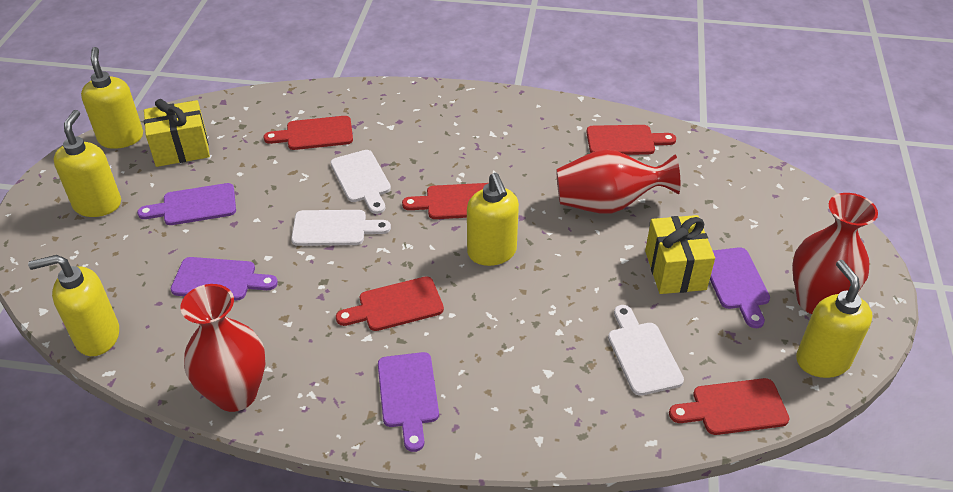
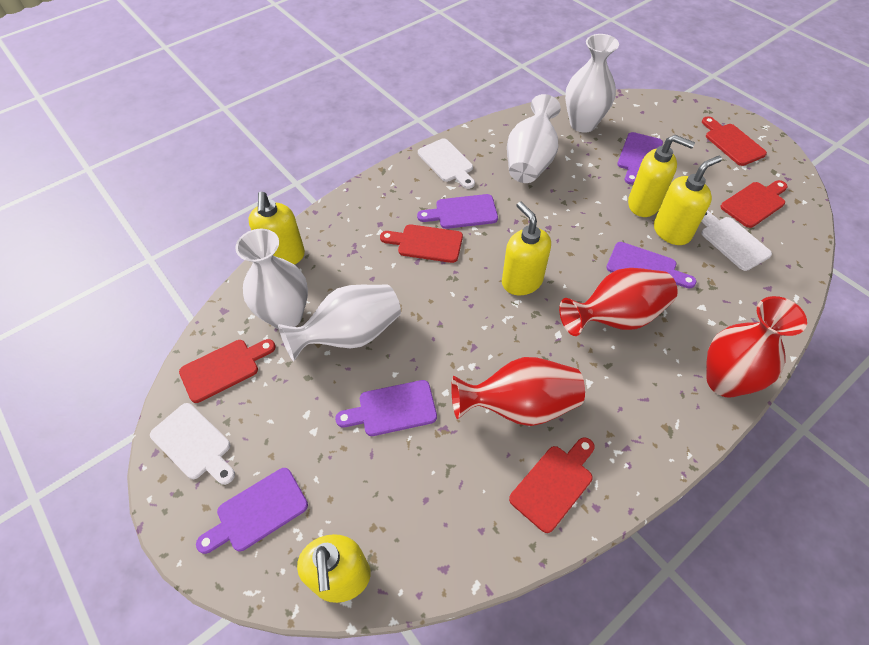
purple cutting board: [137,183,236,225] [171,257,278,300] [378,352,439,452] [710,247,770,328] = 4 -> [196,468,308,554] [335,380,437,436] [417,194,498,229] [606,242,696,289] [617,132,663,185] = 5
white vase: none = 0 -> [235,229,308,329] [278,285,401,362] [507,94,561,183] [565,34,619,133] = 4
yellow gift: [144,99,210,167] [645,215,715,294] = 2 -> none = 0

